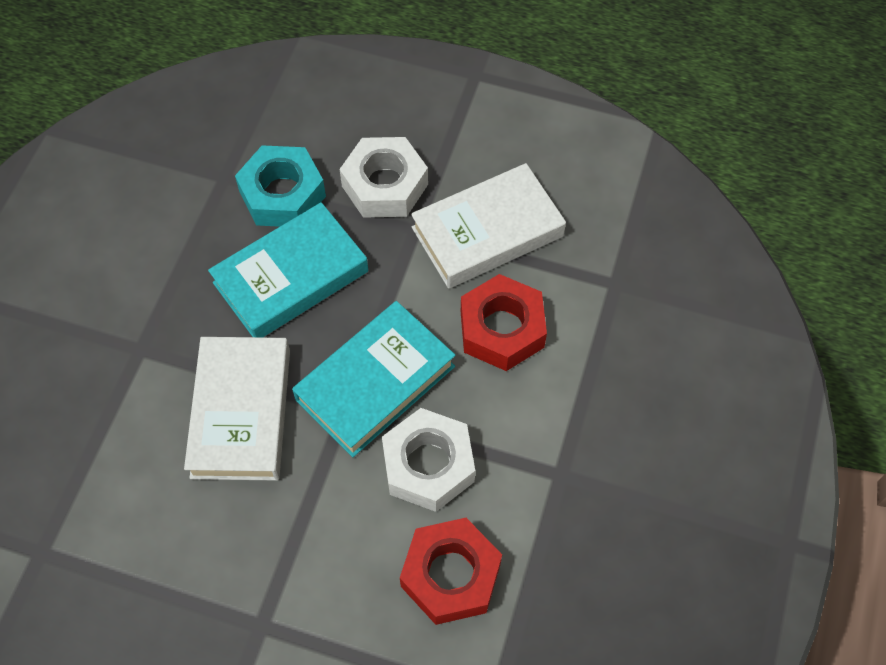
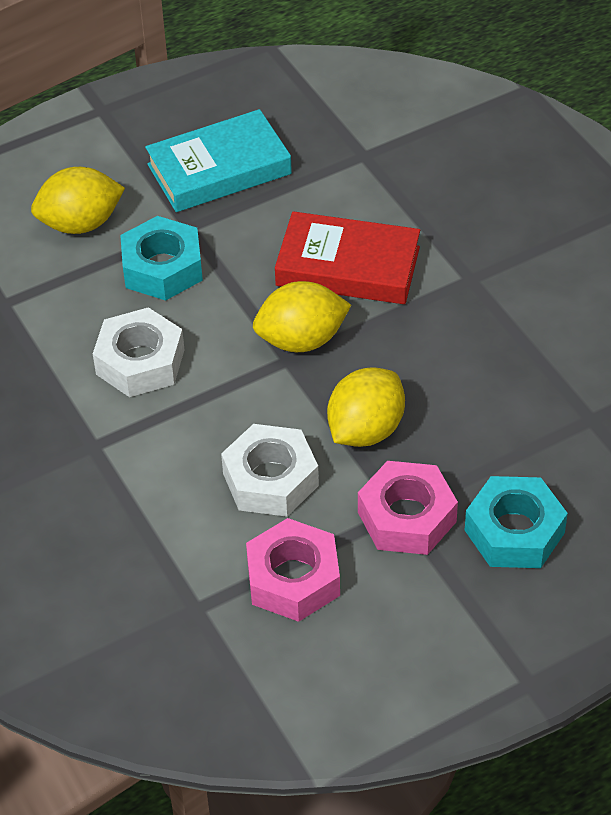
pink nut: none = 0 -> [246,518,340,622] [358,461,458,555] = 2
red book: none = 0 -> [275,211,420,304] = 1
red nut: [400,518,502,625] [461,274,547,371] = 2 -> none = 0
turquoise book: [208,202,369,337] [292,301,455,457] = 2 -> [145,109,292,212] = 1
turquoise nut: [235,145,326,227] = 1 -> [120,216,203,301] [465,476,568,568] = 2
white book: [184,337,290,481] [411,163,566,289] = 2 -> none = 0
yellow lemon: none = 0 -> [31,167,125,234] [253,281,351,352] [327,367,405,447] = 3

